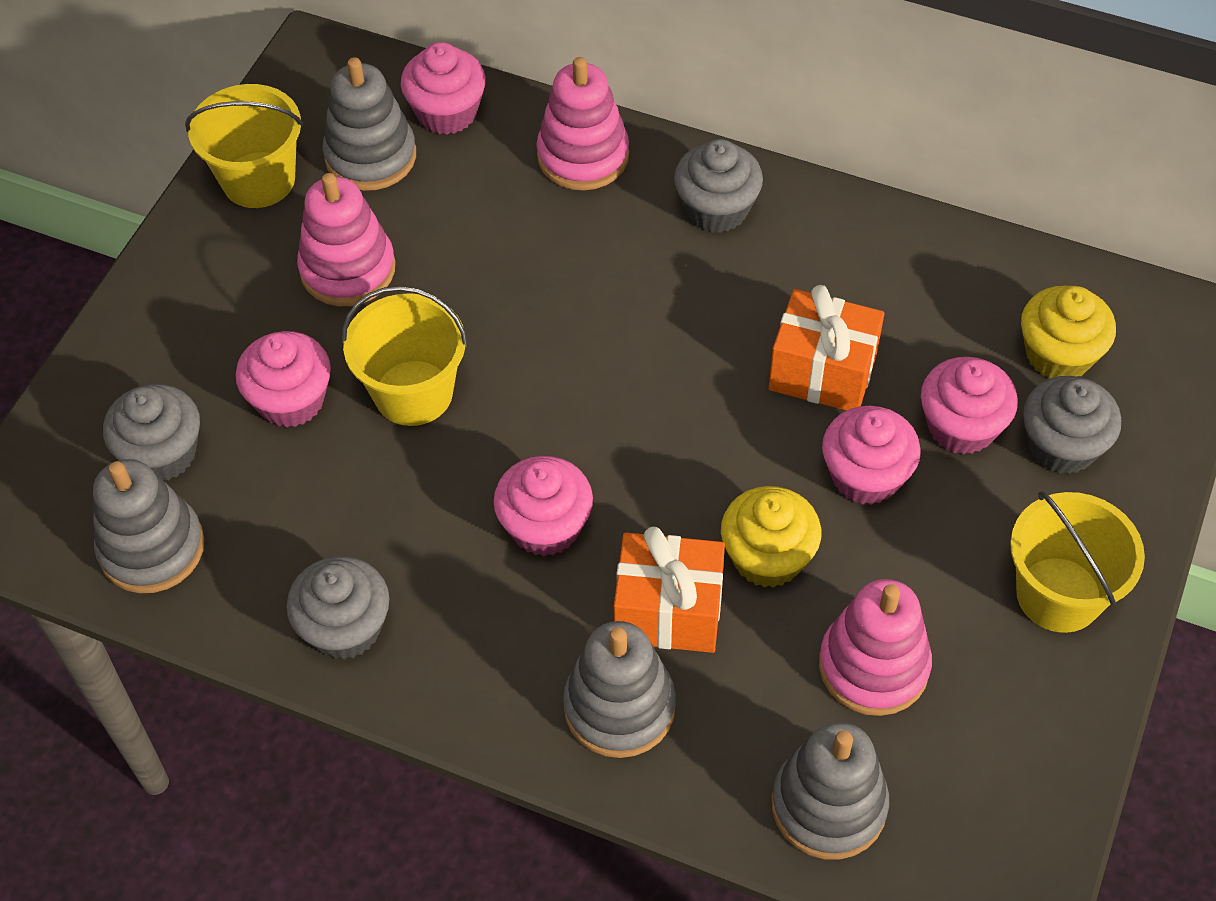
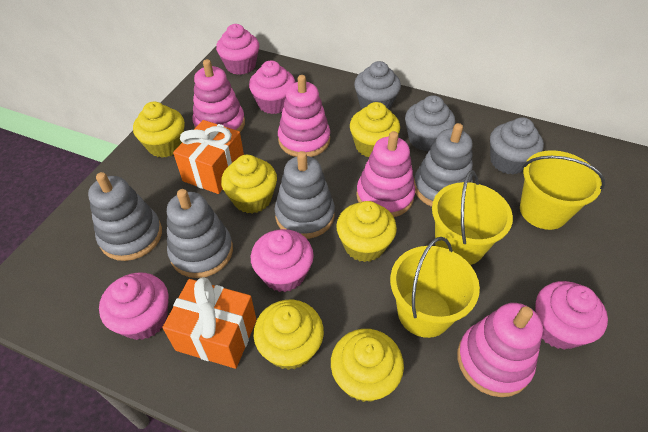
grey cupcake: [103,384,200,480] [286,556,390,660] [674,139,763,233] [1023,376,1121,474] = 4 -> [354,61,401,110] [405,95,455,151] [490,117,544,175] = 3
pink stacking toy: [297,173,396,306] [536,57,629,190] [819,579,932,716] = 3 -> [192,59,245,132] [278,75,330,157] [356,131,415,217] [457,303,543,397] = 4
yellow cupcake: [721,486,821,588] [1021,286,1116,379] = 2 -> [133,101,185,158] [221,155,277,213] [254,300,324,370] [331,329,404,402] [336,201,397,262] [350,102,400,157] = 6

